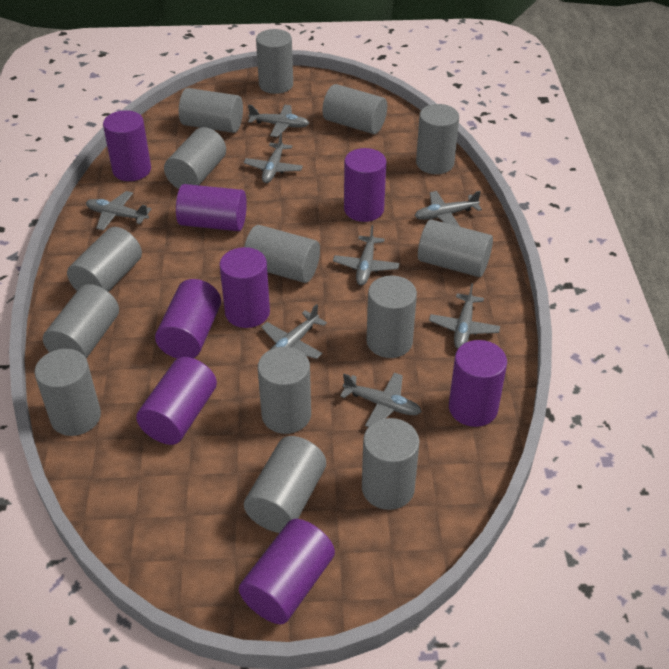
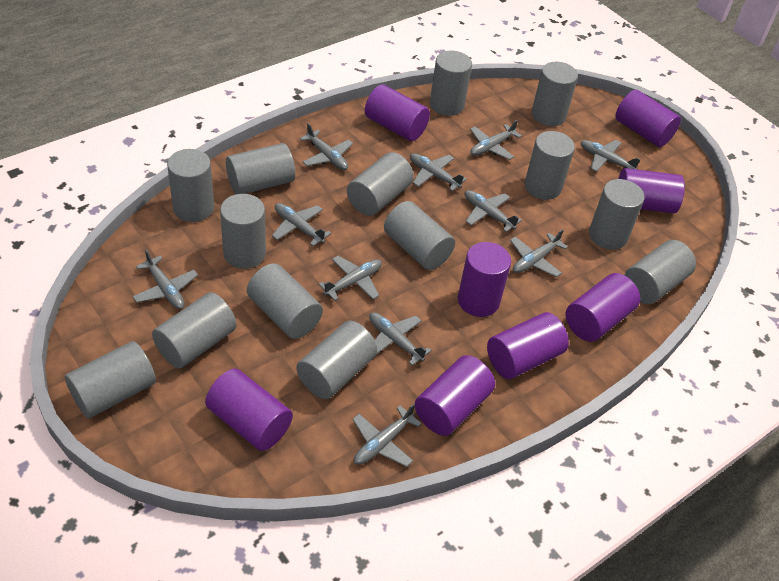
grey plane: [86,191,151,231] [244,133,303,183] [248,105,310,137] [261,304,327,359] [333,225,399,285] [340,373,422,427] [415,191,482,227] [429,283,500,349] = 8 -> [132,250,198,309] [272,203,331,246] [300,123,353,170] [318,256,382,301] [352,404,422,467] [369,312,432,366] [410,153,467,191] [465,190,522,232] [470,120,522,160] [510,229,568,277] [581,140,641,172] = 11

